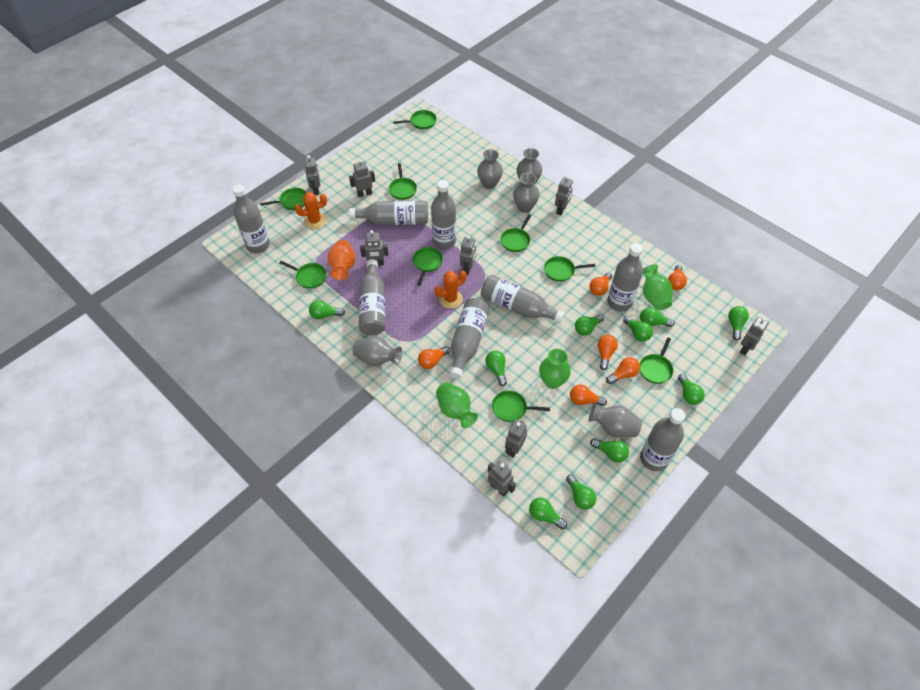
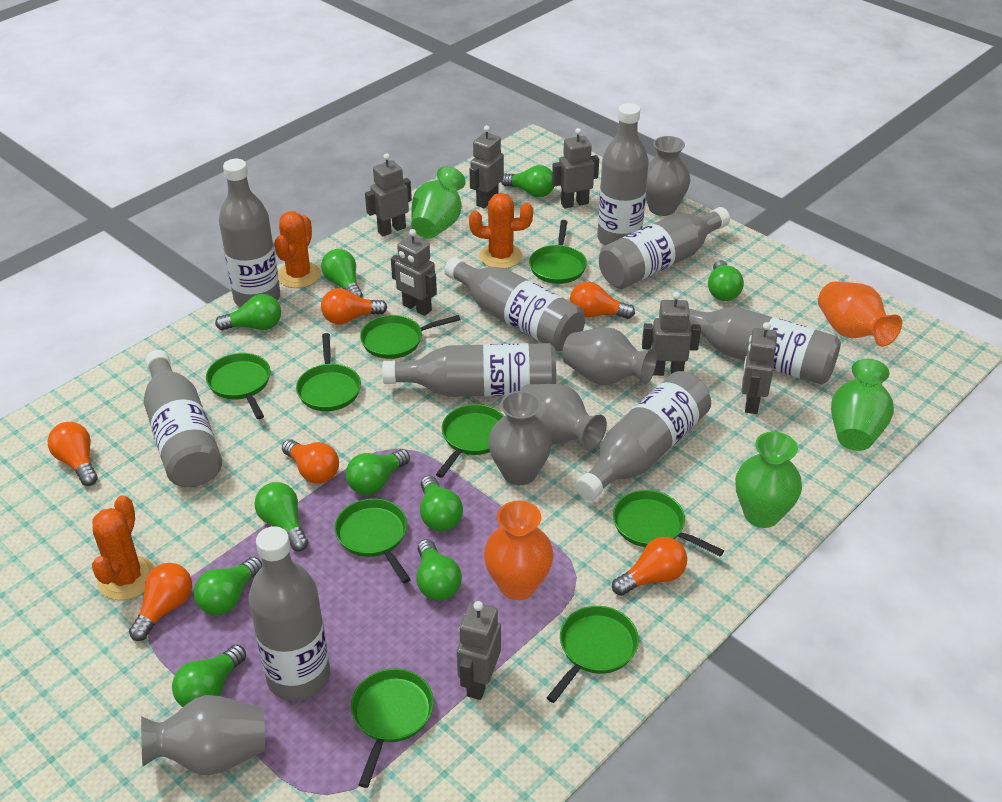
grey bottle: [232,184,270,253] [349,201,428,225] [359,259,385,336] [431,180,456,249] [450,298,489,379] [481,275,565,323] [607,243,643,312] [640,408,686,471] = 8 -> [144,350,222,487] [219,159,280,307] [248,526,330,701] [382,343,556,397] [444,257,585,352] [575,371,711,501] [597,103,649,245] [599,207,730,289] [689,308,841,385] = 9
grey robot: [304,155,320,195] [349,159,375,197] [360,230,388,265] [460,236,476,275] [488,460,516,497] [505,420,527,458] [555,176,573,215] [740,317,769,355] = 8 -> [365,153,412,236] [391,229,437,316] [457,601,501,700] [470,125,504,208] [552,128,599,209] [642,292,701,376] [742,322,777,414] = 7
orange cactus: [295,192,327,229] [434,270,467,309] = 2 -> [92,495,154,600] [274,211,321,288] [469,193,533,269] = 3
orange vase: [327,240,356,280] = 1 -> [484,501,554,600] [818,281,902,347] = 2

